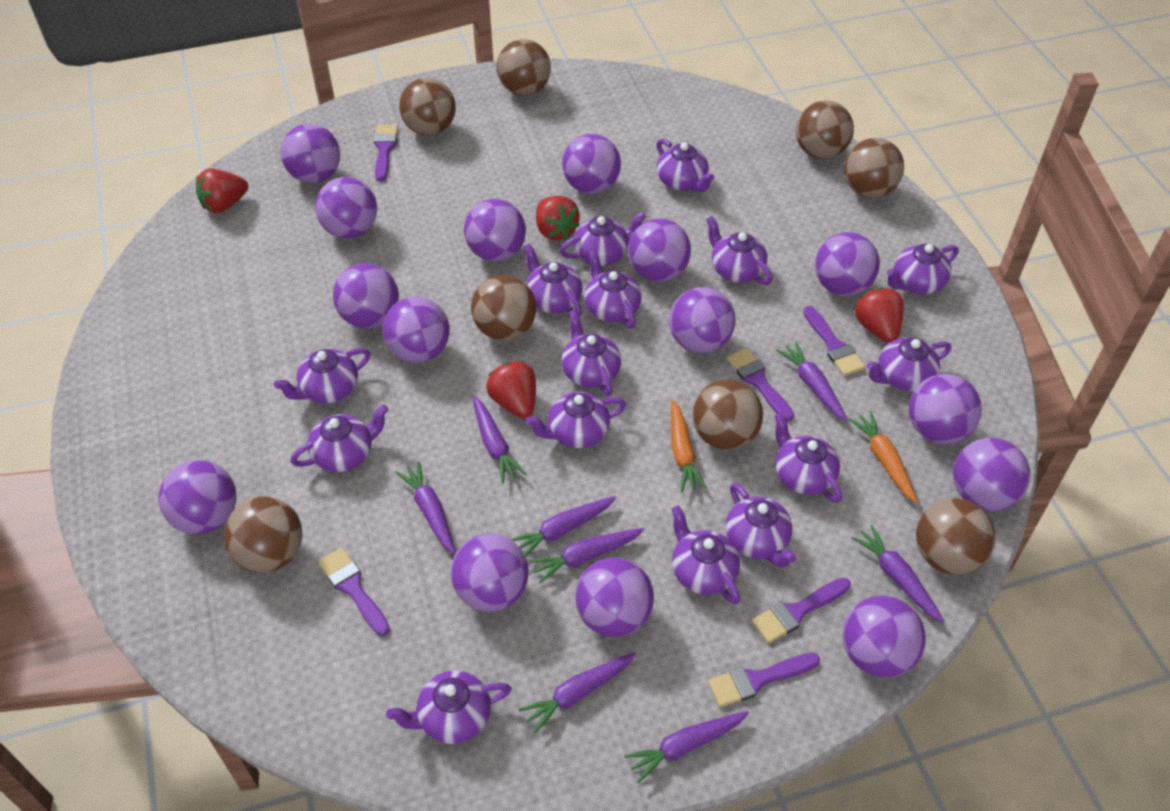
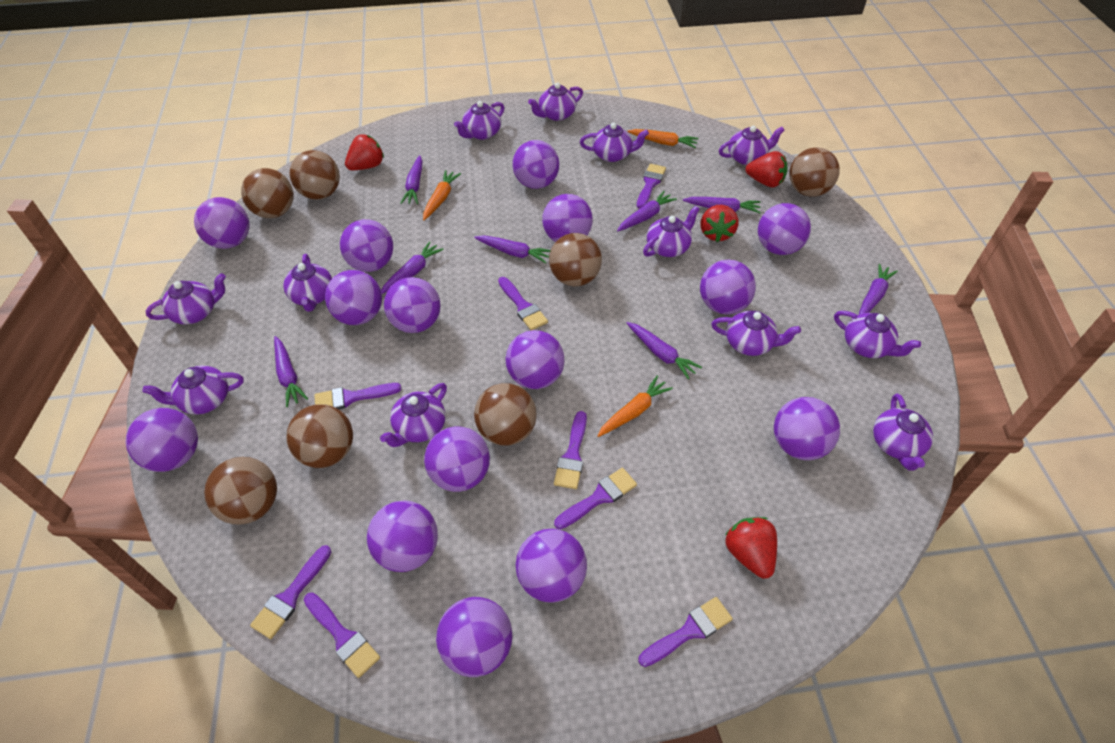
brown ball: [224,496,303,573] [399,78,456,136] [471,275,537,340] [497,39,551,96] [692,380,763,450] [796,100,854,159] [844,138,904,198] [916,498,996,575] = 8 -> [204,457,277,525] [241,168,293,218] [286,404,353,468] [290,150,340,200] [474,383,537,446] [549,233,602,286] [789,147,840,197] = 7
orange carrot: [671,400,707,492] [849,412,918,503] = 2 -> [423,170,461,220] [597,376,673,437] [628,129,699,148] = 3
purple brush: [318,547,390,636] [374,124,398,181] [708,653,820,707] [727,348,794,421] [752,577,851,643] [803,306,865,376] = 6 -> [250,545,331,639] [304,592,380,678] [314,383,401,409] [498,277,548,331] [554,411,587,489] [554,468,637,529] [637,164,666,209] [638,597,733,667] = 8
purple teapot: [274,348,371,403] [290,404,388,472] [386,670,511,744] [524,243,583,317] [526,392,626,448] [559,212,646,266] [562,310,621,396] [584,249,642,329] [656,139,714,192] [671,505,740,604] [706,216,773,285] [726,483,796,568] [774,412,842,503] [867,337,951,391] [887,244,959,294] = 15 -> [143,366,243,415] [146,273,226,324] [283,254,332,312] [380,383,447,447] [454,101,505,140] [528,82,583,121] [580,123,649,162] [643,206,700,257] [711,311,801,356] [719,126,785,165] [834,311,921,358] [873,393,933,471] = 12

